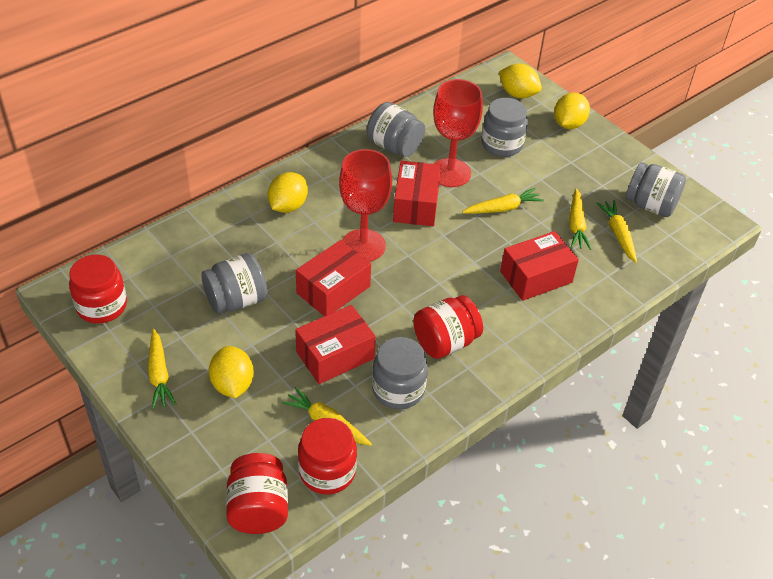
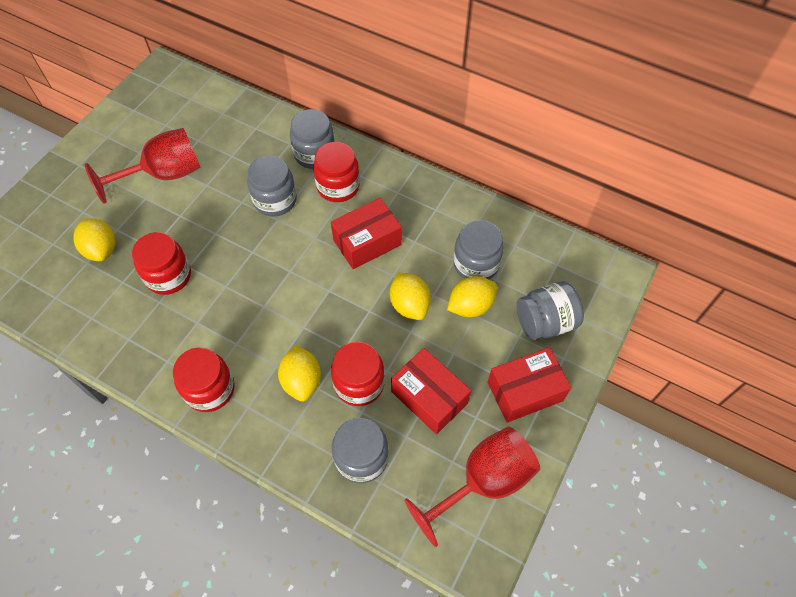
red box: [295,305,376,384] [296,240,371,316] [393,161,441,226] [500,231,579,301] = 4 -> [331,198,402,269] [391,348,471,434] [488,347,571,423] = 3
yellow carrot: [148,329,176,409] [282,387,372,446] [462,188,544,214] [569,188,591,250] [596,200,637,263] = 5 -> none = 0

